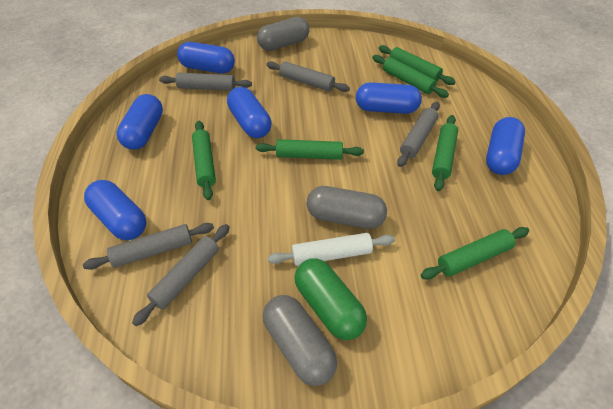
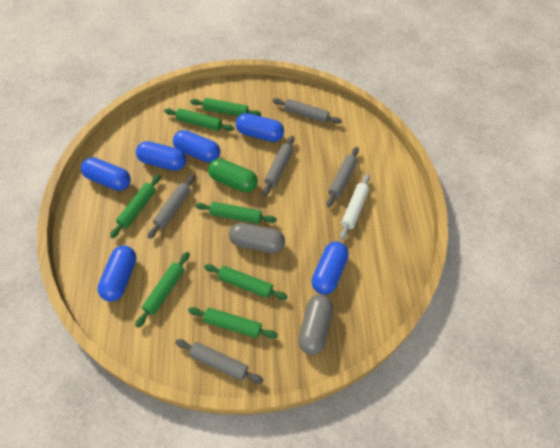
green rolling pin: [192,121,216,200] [256,139,364,160] [372,55,449,98] [379,45,455,85] [421,227,529,280] [432,115,458,191] = 6 -> [110,174,161,238] [135,252,190,328] [164,108,234,131] [188,307,278,339] [190,98,261,116] [195,202,277,224] [204,264,288,300] = 7
grey capsule: [257,17,309,51] [263,295,337,386] [307,186,387,229] = 3 -> [229,223,285,253] [298,295,333,355] = 2

